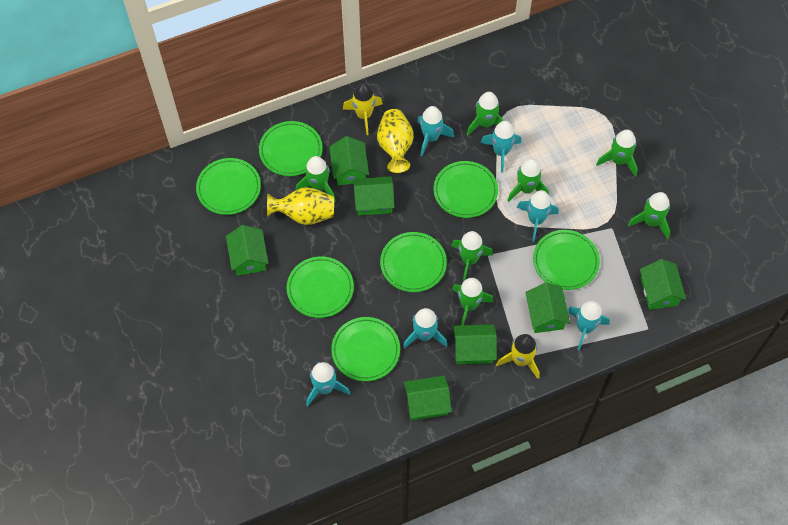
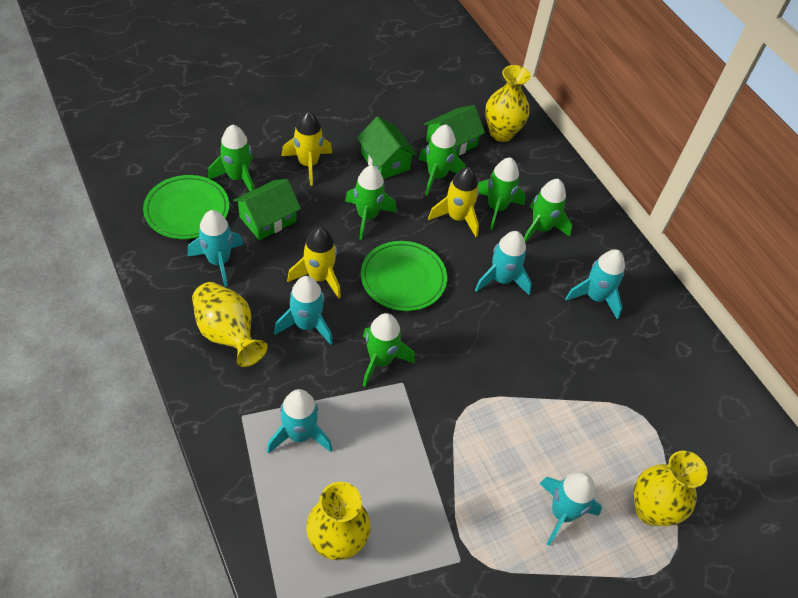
green house: [226,225,268,276] [329,136,369,185] [353,176,394,216] [404,376,452,420] [453,324,497,364] [525,282,570,333] [640,259,686,310] = 7 -> [233,179,301,240] [357,116,417,179] [424,105,485,156] = 3
green plate: [196,158,261,215] [259,121,323,176] [287,256,354,318] [331,317,400,381] [380,232,447,292] [434,161,498,218] [533,230,600,290] = 7 -> [143,175,229,239] [361,241,447,311] = 2
green rocket: [296,156,335,202] [451,231,493,281] [452,278,494,325] [467,92,504,136] [507,158,549,202] [596,129,638,176] [628,192,670,239] = 7 -> [208,125,254,191] [345,165,396,240] [363,313,415,387] [419,125,466,196] [478,157,526,230] [524,179,572,243] = 6
yellow rocket: [343,83,383,135] [496,334,540,379] = 2 -> [282,111,332,186] [287,227,341,298] [428,167,479,237] = 3
yellow vase: [267,187,334,225] [377,109,414,173] = 2 -> [192,282,267,367] [306,482,371,560] [485,65,531,142] [634,451,708,526] = 4

